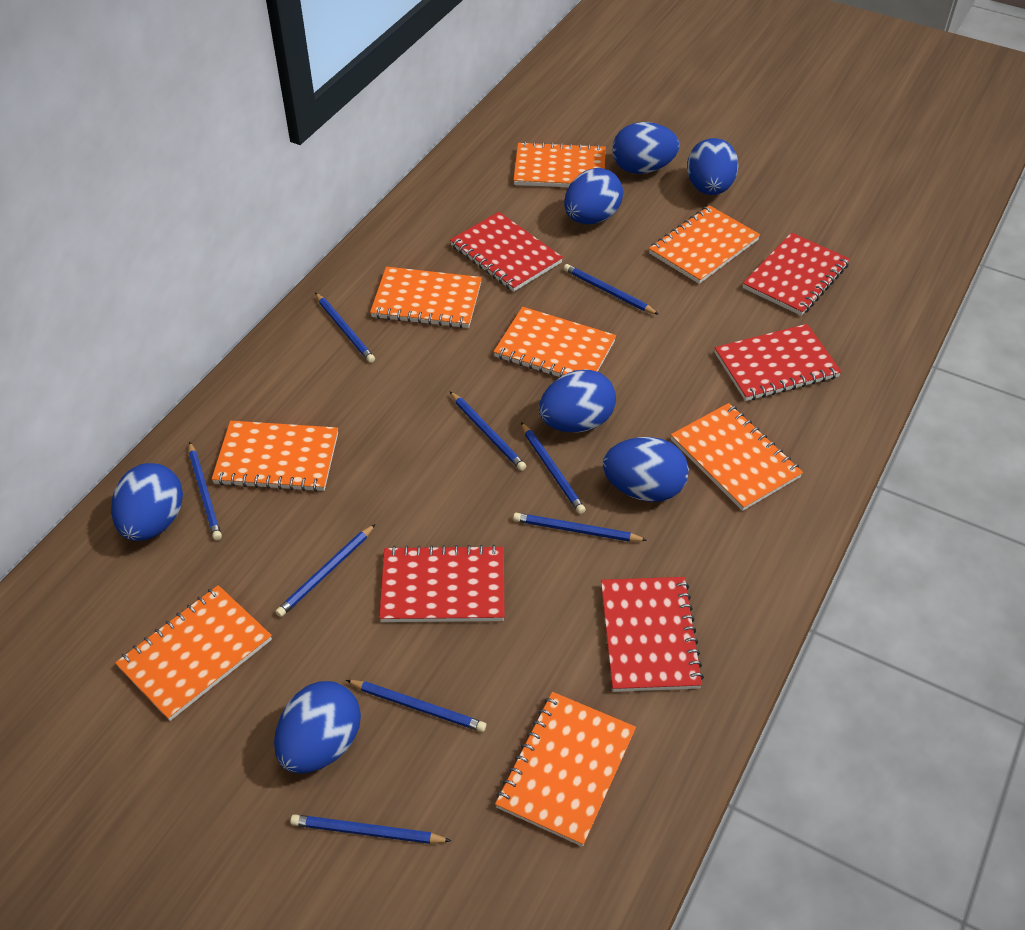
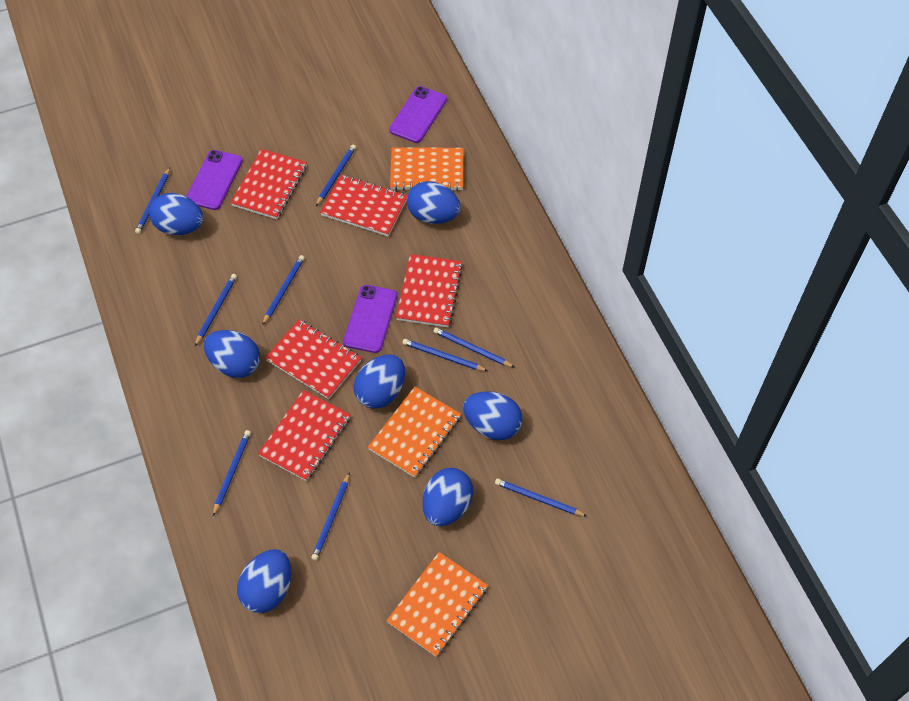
orange notebook: [115,585,272,721] [212,421,338,492] [370,267,482,328] [494,307,616,377] [495,692,636,847] [513,142,606,187] [649,205,760,284] [671,403,803,511] = 8 -> [368,387,461,478] [386,552,488,657] [390,147,464,191] = 3
purple phone: none = 0 -> [186,150,243,210] [343,285,398,353] [389,86,447,143] = 3

